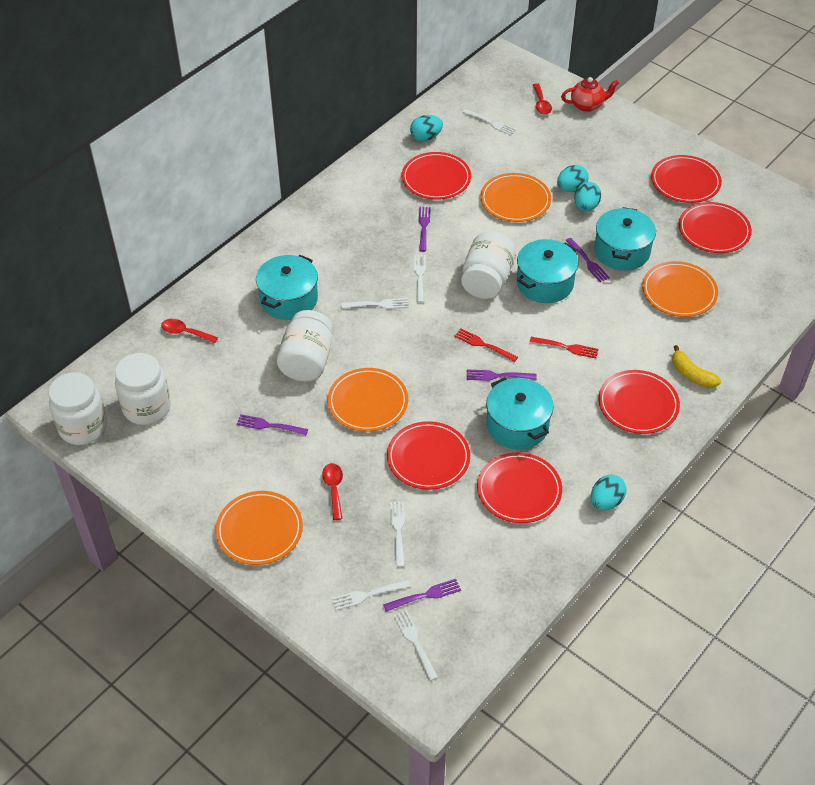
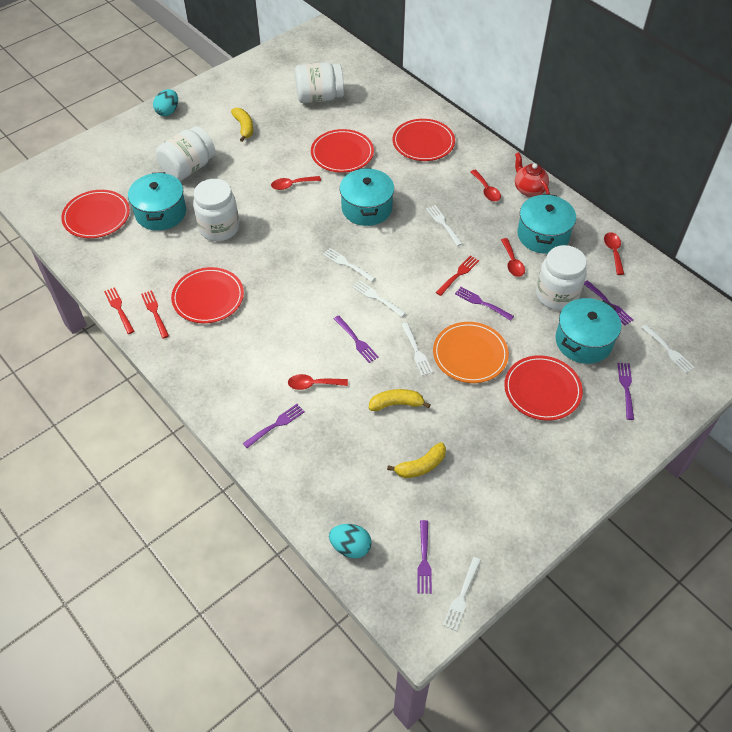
orange plate: [215,491,303,565] [327,368,408,432] [480,173,551,222] [642,261,718,317] = 4 -> [433,322,509,383] = 1
purple fork: [237,414,308,435] [383,579,461,612] [419,207,431,252] [467,370,537,381] [565,238,610,282] = 5 -> [243,404,305,448] [334,316,379,363] [417,520,432,594] [455,287,514,321] [584,280,633,325] [617,363,634,420] = 6
red fork: [454,328,518,362] [530,337,598,358] = 2 -> [104,287,134,334] [141,290,169,338] [436,255,479,296] = 3
red plate: [387,421,470,490] [402,152,471,200] [477,452,562,523] [598,370,680,434] [651,155,722,203] [678,202,752,253] = 6 -> [61,190,130,238] [171,267,244,323] [311,129,374,173] [393,119,455,161] [504,355,583,421] = 5
red spoon: [161,319,218,343] [322,463,343,520] [533,83,552,115] = 3 -> [271,176,321,190] [288,374,348,390] [470,170,501,201] [501,238,525,277] [604,232,624,275] = 5
turquoise egg: [410,115,443,141] [557,165,589,192] [574,182,601,212] [591,475,626,510] = 4 -> [153,89,178,116] [329,524,372,559] = 2
yellow banana: [672,345,721,388] = 1 -> [231,108,253,142] [369,389,430,411] [387,442,446,478] = 3

